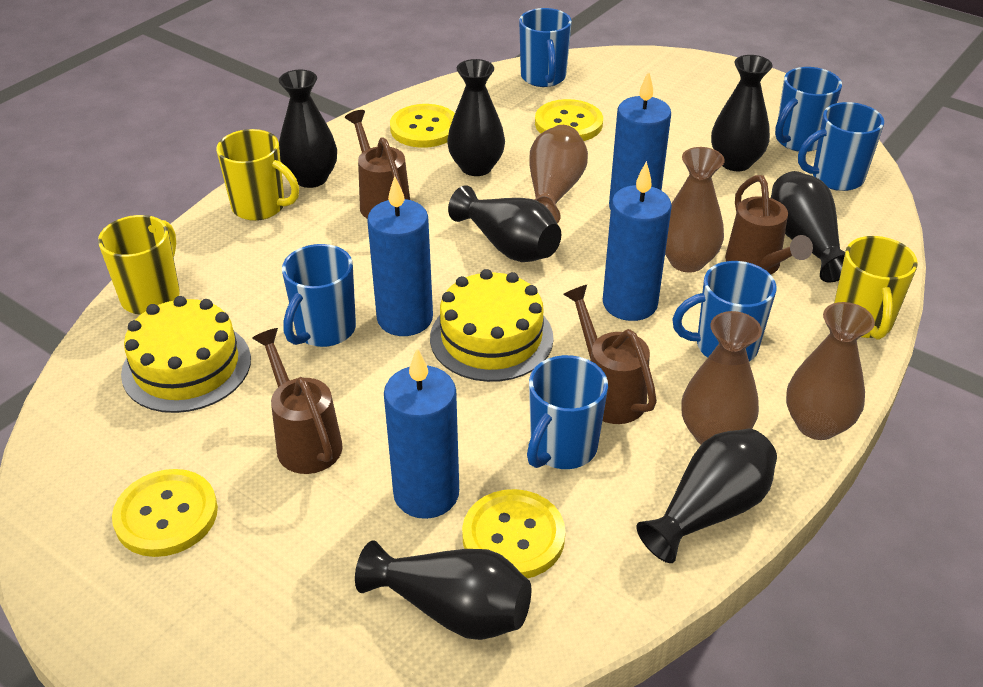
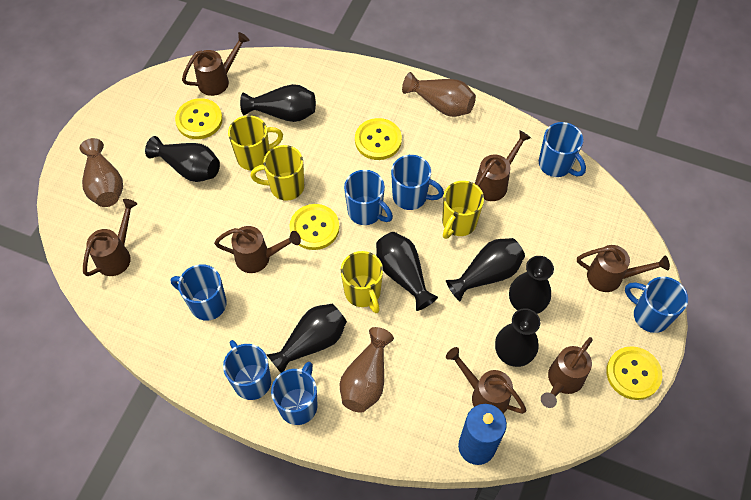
blue candle: [367,176,433,336] [384,348,459,519] [603,161,672,321] [609,71,671,210] = 4 -> [458,404,507,465] = 1
blue mug: [282,244,356,347] [519,8,572,87] [527,355,608,469] [672,261,777,361] [775,67,842,152] [798,102,884,191] = 6 -> [170,264,227,321] [223,340,271,400] [271,362,317,425] [344,170,393,225] [391,155,444,210] [539,122,586,177] [625,277,688,333] = 7
brown vase: [529,125,588,224] [665,147,725,272] [681,311,762,445] [786,302,875,440] = 4 -> [80,138,123,207] [340,327,394,413] [402,72,476,117] = 3
brown watering can: [252,328,343,474] [345,110,410,219] [563,285,657,424] [725,175,813,274] = 4 -> [83,199,137,276] [182,32,249,96] [214,226,301,273] [446,347,526,414] [475,130,531,201] [541,337,593,408] [577,245,670,292] = 7
yellow cake: [121,296,251,413] [430,269,553,382] = 2 -> none = 0
yellow mug: [98,215,180,315] [216,129,299,221] [834,236,918,340] = 3 -> [228,115,283,171] [251,145,304,201] [341,251,383,313] [442,181,484,239] = 4

